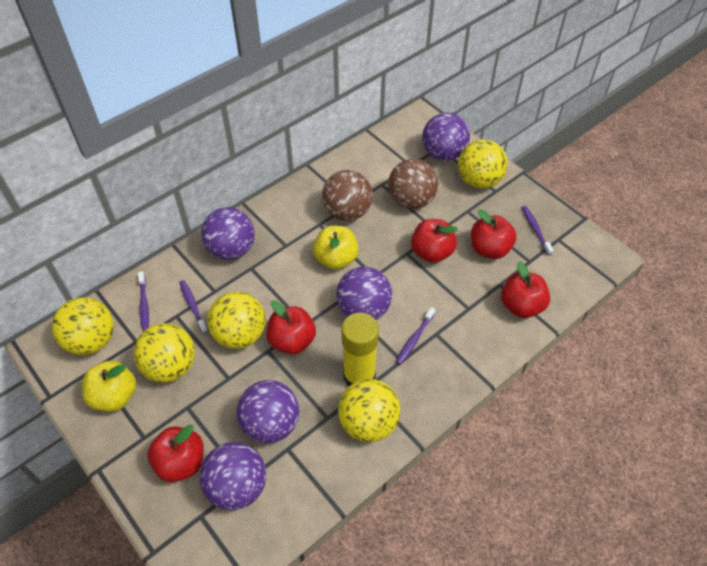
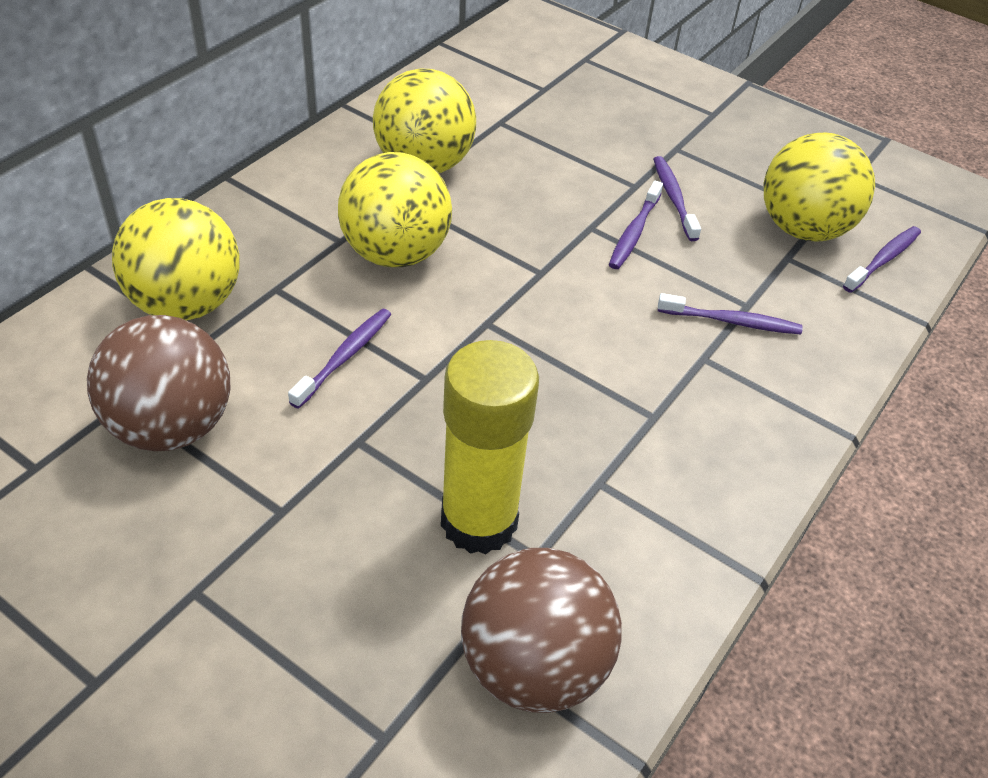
purple ball: [199,442,266,510] [201,207,255,260] [237,380,299,443] [336,267,392,320] [422,113,470,161] = 5 -> none = 0
purple toothbrush: [138,271,149,332] [179,280,208,334] [396,307,435,365] [522,206,553,255] = 4 -> [288,309,392,409] [609,181,663,269] [653,156,701,241] [658,293,803,334] [843,226,921,293] = 5
red apple: [147,425,204,482] [266,300,316,355] [411,219,458,263] [471,210,517,259] [501,261,550,318] = 5 -> none = 0
yellow apple: [82,360,136,412] [313,226,359,270] = 2 -> none = 0
yellow ball: [52,297,113,355] [134,323,195,383] [207,292,266,349] [338,379,400,442] [458,139,508,189] = 5 -> [112,198,240,321] [338,152,452,267] [373,69,476,173] [764,133,875,241] = 4

